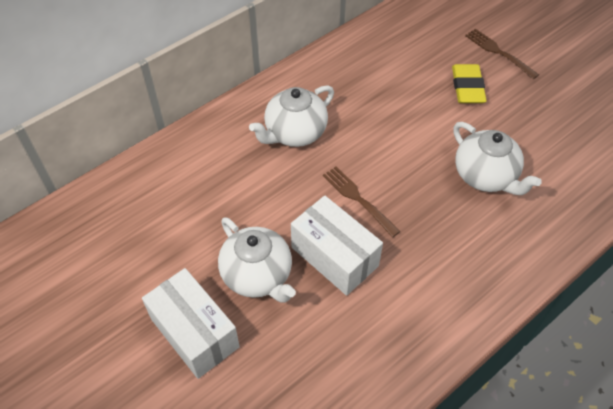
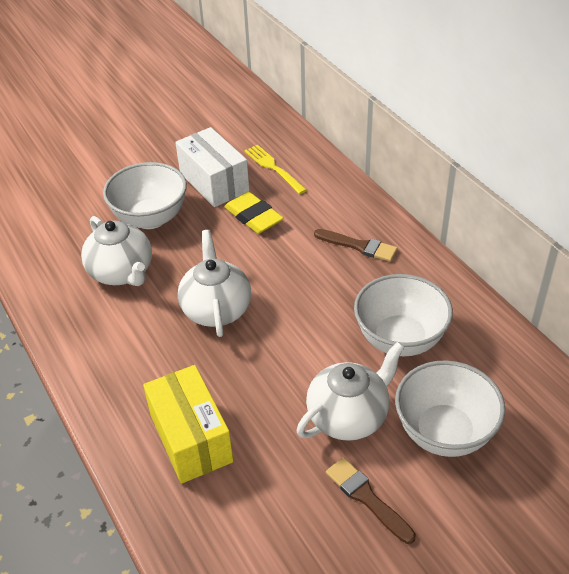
brown brush: none = 0 -> [314,229,398,262] [326,458,416,544] = 2
brown fork: [323,166,400,237] [465,29,539,79] = 2 -> none = 0
white bowl: none = 0 -> [103,162,187,229] [354,274,453,356] [395,360,505,457] = 3
white box: [142,268,240,379] [291,195,383,296] = 2 -> [175,127,250,207] = 1
yellow box: none = 0 -> [143,365,233,484] = 1
yellow fork: none = 0 -> [244,145,307,194] = 1

